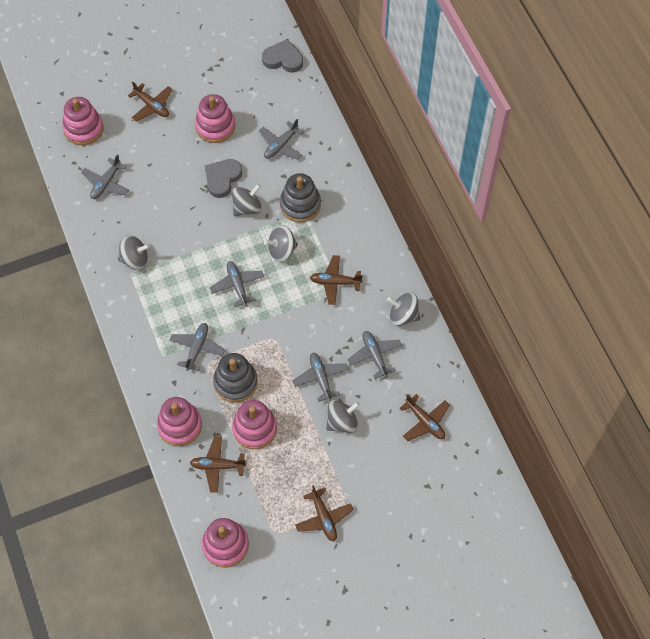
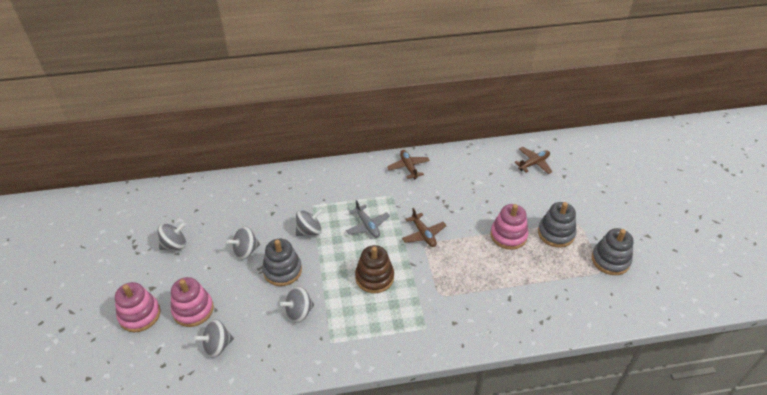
brown plane: [128,81,173,121] [190,436,246,493] [295,485,353,541] [310,255,363,305] [400,394,450,441] = 5 -> [387,150,430,180] [402,208,447,247] [514,147,553,174] = 3
brown stacking toy: none = 0 -> [355,245,394,293] = 1
grey heart: [205,159,242,198] [262,39,303,72] = 2 -> none = 0
grey plane: [81,154,129,199] [169,323,225,371] [210,261,264,307] [259,119,304,160] [292,353,349,402] [347,331,402,379] = 6 -> [346,200,390,238] = 1
grey stacking toy: [213,353,258,403] [280,173,321,222] = 2 -> [262,239,302,286] [538,202,576,248] [592,228,634,275] = 3
pink stacking toy: [62,97,104,145] [157,397,202,446] [195,94,235,143] [202,518,249,568] [232,400,277,449] = 5 -> [115,282,161,332] [171,277,214,327] [490,204,528,250] = 3

